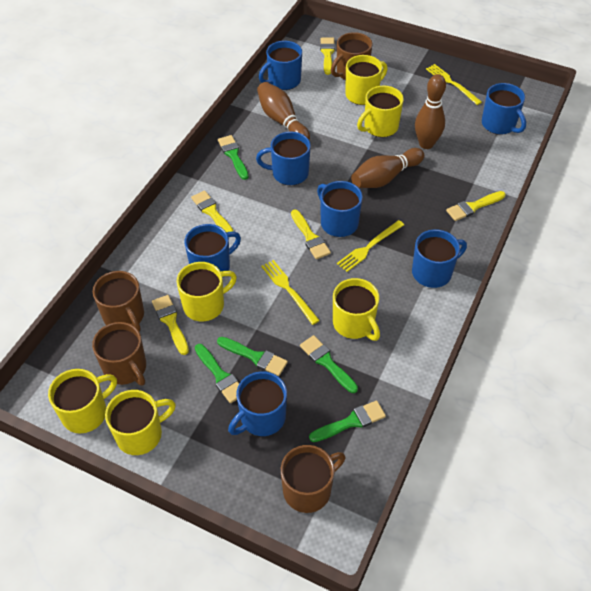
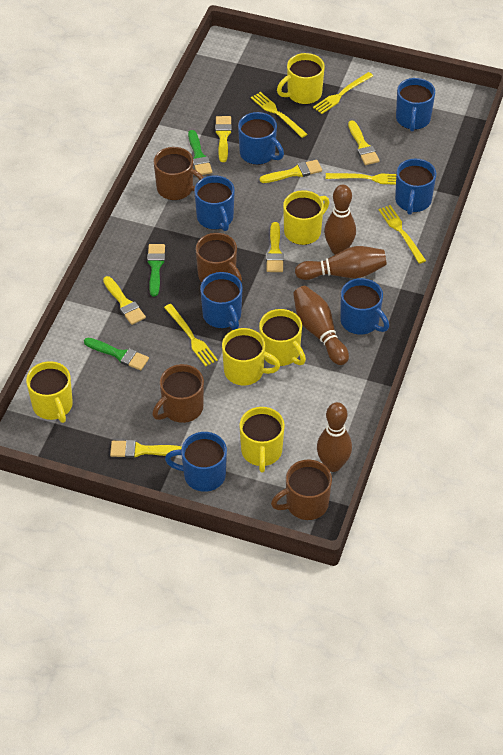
brown bowling pin: [257,82,310,140] [351,148,424,188] [415,74,446,149] = 3 -> [293,286,349,365] [295,246,387,280] [317,402,352,472] [324,185,356,255] = 4
green brush: [195,344,239,403] [217,337,288,376] [218,135,249,180] [300,335,358,393] [309,400,386,442] = 5 -> [84,338,149,370] [147,244,165,296] [188,130,212,175] = 3
yellow brush: [152,295,189,355] [191,190,233,232] [291,209,331,259] [320,38,335,75] [446,191,506,221] = 5 -> [103,276,146,325] [110,440,182,458] [215,116,232,162] [260,160,322,183] [266,222,284,272] [348,121,379,165] = 6
yellow fork: [261,260,320,325] [337,220,404,272] [426,64,482,105] = 3 -> [164,304,218,367] [251,92,307,138] [313,72,373,114] [326,173,396,185] [378,205,426,264] = 5

